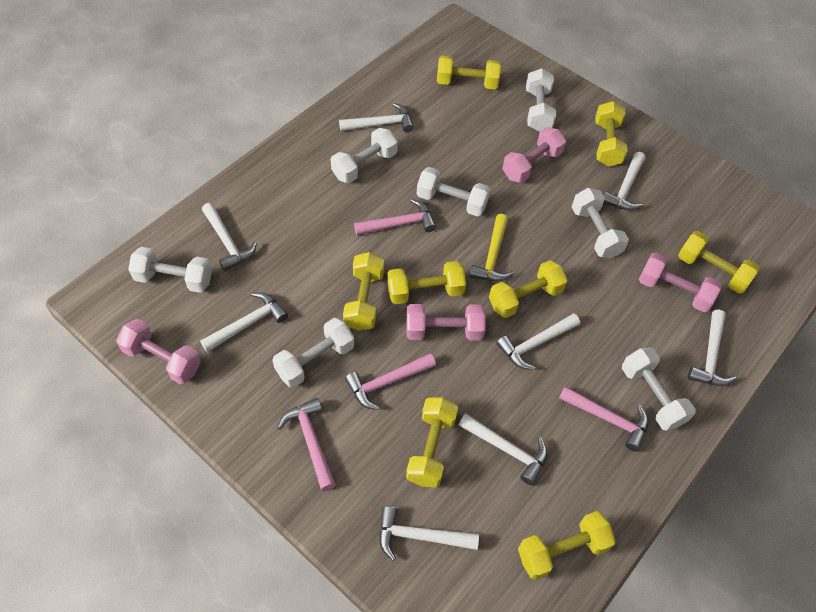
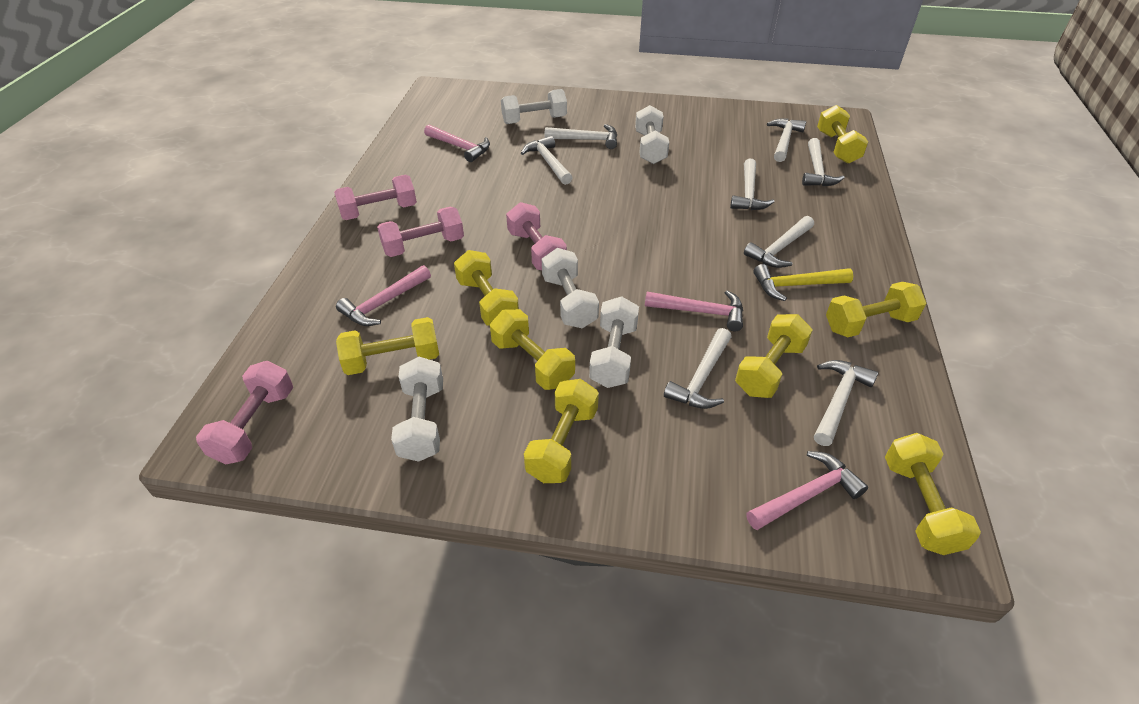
white dumbbell: [128,247,212,293] [272,318,354,388] [331,128,398,183] [417,167,490,217] [526,68,556,132] [572,188,629,258] [622,348,696,431] = 7 -> [391,357,443,462] [501,89,567,124] [542,248,599,328] [589,296,639,388] [635,105,669,164] = 5

